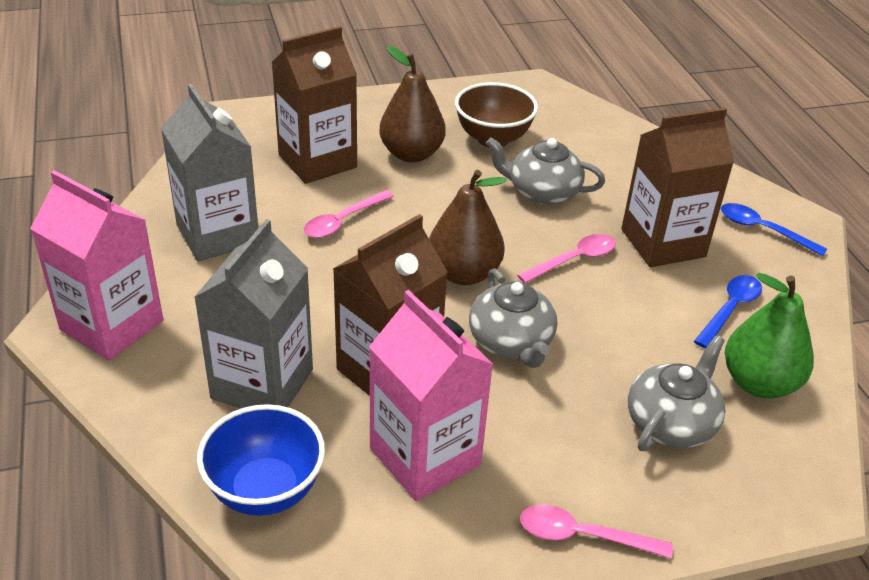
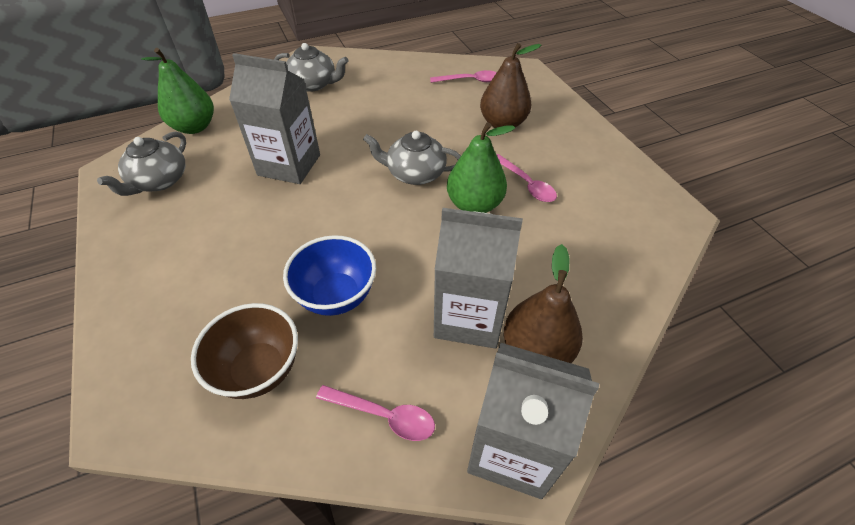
blue spoon: [694,275,762,348] [721,203,827,256] = 2 -> none = 0
brown carton: [272,26,357,184] [333,214,448,396] [621,108,734,267] = 3 -> none = 0
green pear: [725,273,814,399] = 1 -> [141,48,214,134] [447,122,515,213] = 2
grey carton: [161,84,258,261] [194,219,313,409] = 2 -> [229,53,320,184] [434,208,523,348] [467,343,599,499] = 3
pink carton: [30,170,163,360] [369,290,493,501] = 2 -> none = 0

